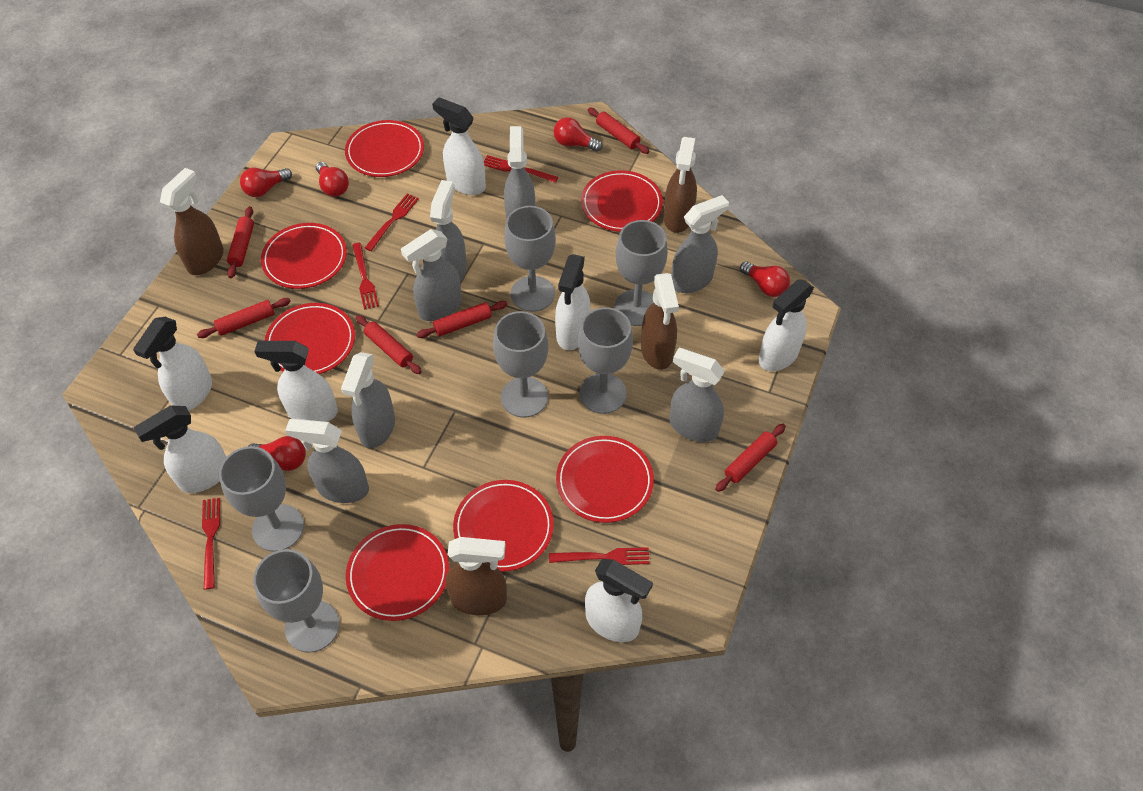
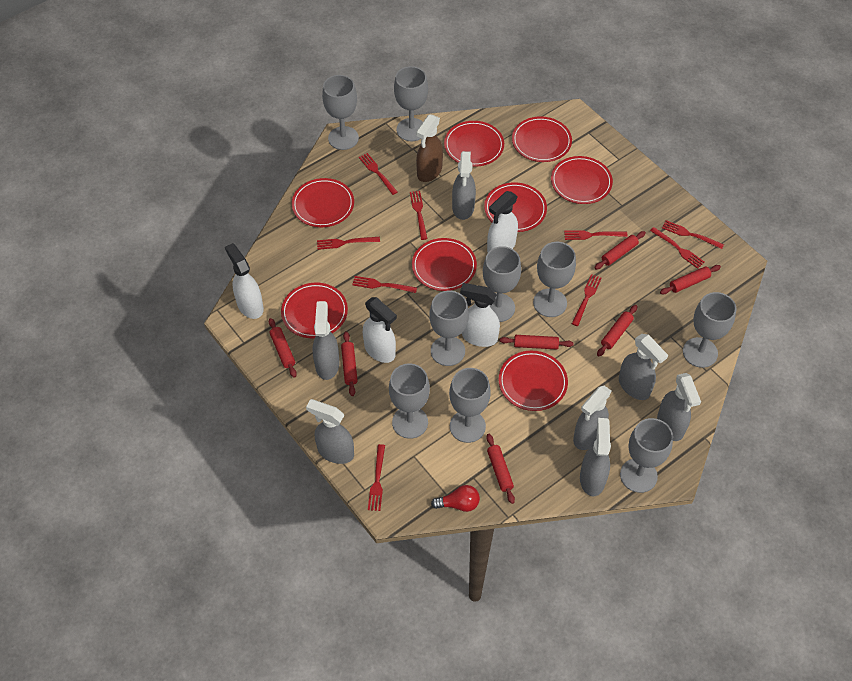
brown spray bottle: [160,168,224,275] [445,537,507,615] [641,273,679,370] [664,137,697,233] = 4 -> [416,114,443,182] = 1
grey goblet: [219,446,304,552] [253,549,340,653] [493,311,548,418] [504,206,556,312] [578,307,633,414] [615,220,668,326] = 6 -> [322,75,359,150] [389,363,430,439] [394,66,428,141] [429,291,469,366] [449,368,491,443] [483,246,521,322] [533,242,576,317] [620,418,673,493] [683,292,736,368] = 9
red fork: [202,498,220,590] [352,243,379,310] [365,193,419,251] [484,155,558,183] [549,547,650,565] = 5 -> [317,237,380,250] [352,276,417,293] [359,153,398,195] [368,444,385,511] [410,191,428,240] [564,230,628,240] [572,274,602,326] [650,227,705,269] [662,220,724,249] = 9
red light bulb: [240,168,292,197] [248,436,306,471] [316,162,349,197] [554,117,602,152] [740,262,790,297] = 5 -> [431,485,480,512] = 1
red plate: [261,223,347,289] [265,303,355,374] [345,120,424,177] [346,524,449,621] [453,480,554,572] [556,436,654,523] [581,170,663,232] = 7 -> [281,283,348,338] [292,178,354,227] [412,238,477,291] [444,121,504,167] [484,182,547,232] [499,351,568,411] [512,116,572,162] [551,156,613,204] = 8
red rolling pin: [197,298,291,338] [227,206,254,278] [356,315,422,374] [416,301,507,338] [588,107,649,154] [715,424,786,492] = 6 -> [269,318,297,378] [341,331,358,396] [486,434,515,504] [500,335,574,350] [594,231,646,270] [597,305,637,356] [660,265,721,294] = 7
white spray bottle: [133,317,212,411] [134,405,226,493] [254,341,338,422] [432,97,486,195] [555,254,591,350] [585,559,653,642] [759,279,814,371] = 7 -> [225,243,264,319] [363,297,397,363] [460,283,500,347] [487,191,518,252] = 4

